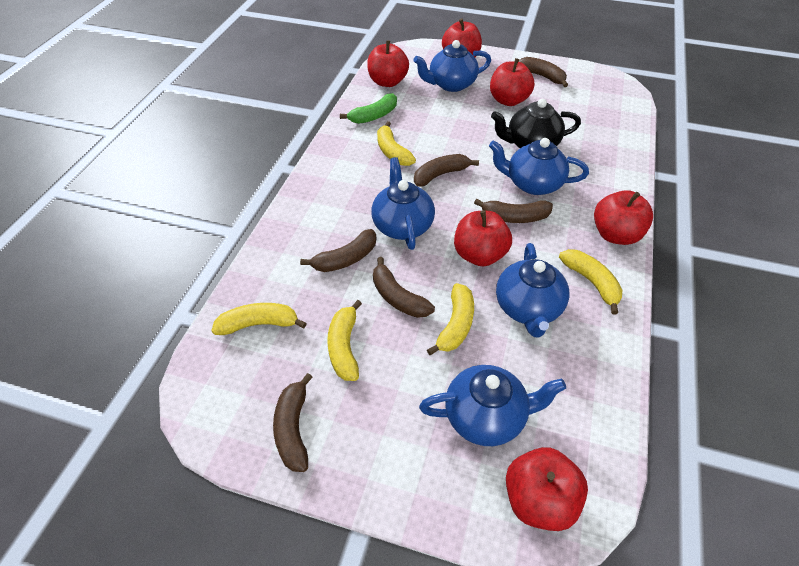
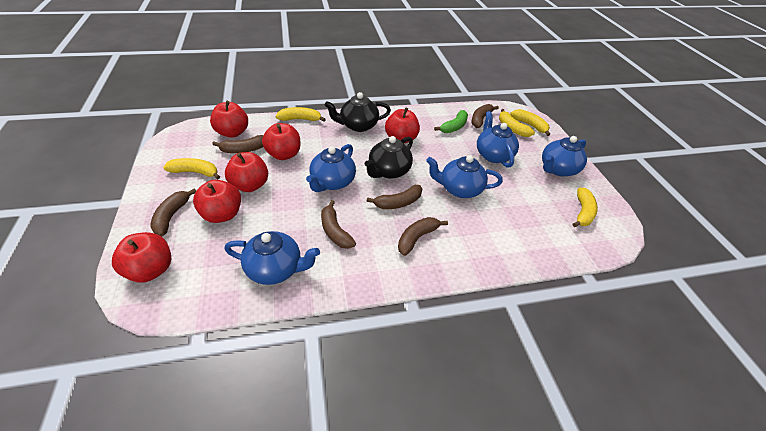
black teapot: [491,98,581,148] = 1 -> [325,92,391,132] [365,136,413,179] = 2

